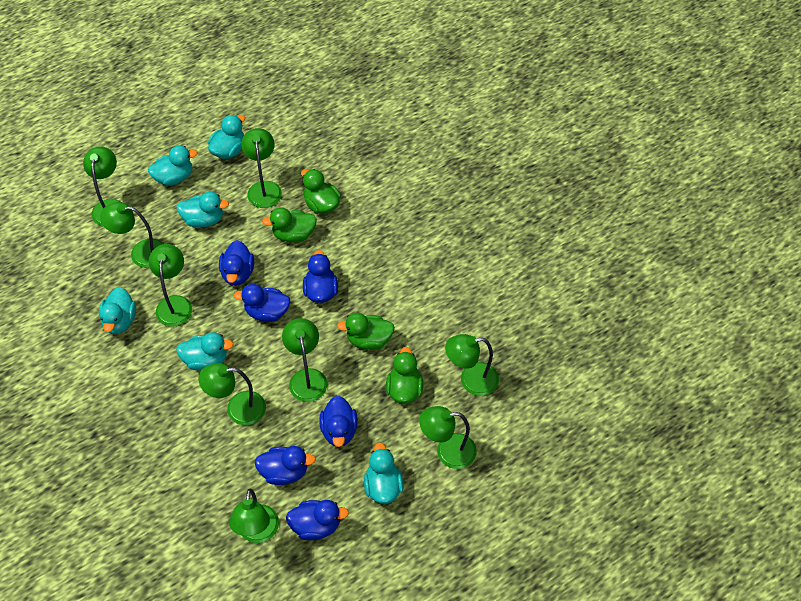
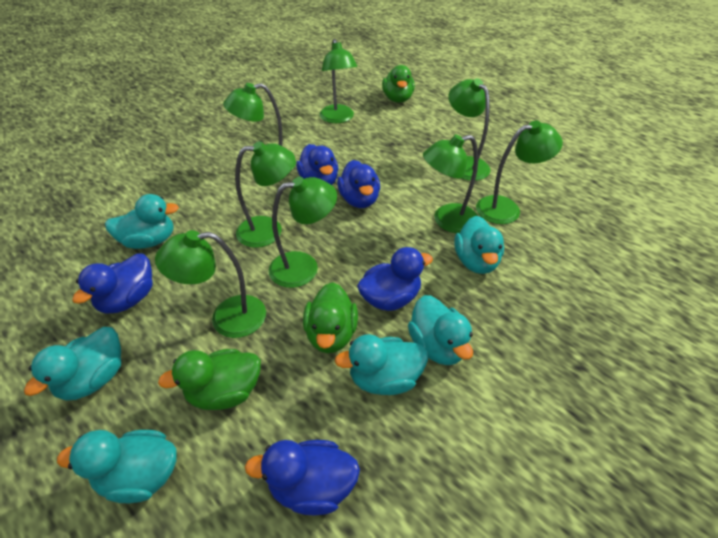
blue duck: [219,240,254,286] [233,284,291,322] [255,446,316,485] [286,500,349,540] [303,250,338,303] [319,396,358,447] = 6 -> [72,253,153,314] [245,440,360,516] [296,144,338,185] [337,160,380,208] [357,247,433,311] = 5
green duck: [262,207,317,243] [301,169,341,214] [337,313,395,350] [386,347,423,404] = 4 -> [158,349,261,410] [303,282,358,353] [382,65,415,103] = 3
green lamp: [83,146,121,227] [100,202,164,268] [149,244,192,327] [198,363,266,425] [229,488,279,543] [241,128,282,208] [282,318,327,402] [419,406,477,469] [445,334,499,396] = 9 -> [155,230,266,338] [223,83,296,170] [235,141,295,248] [269,177,337,288] [320,39,357,123] [423,135,478,233] [448,78,490,181] [476,120,563,224] = 8

